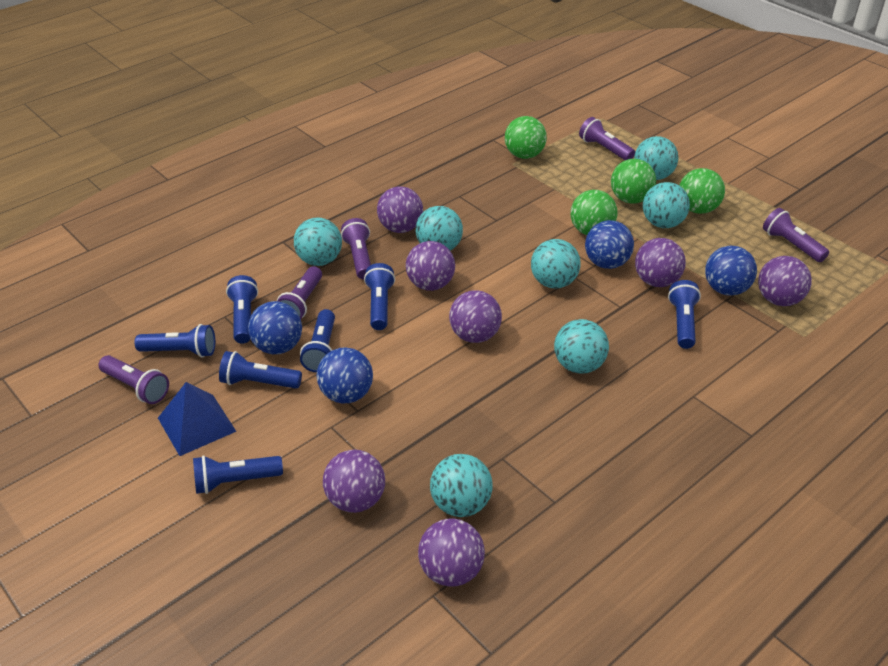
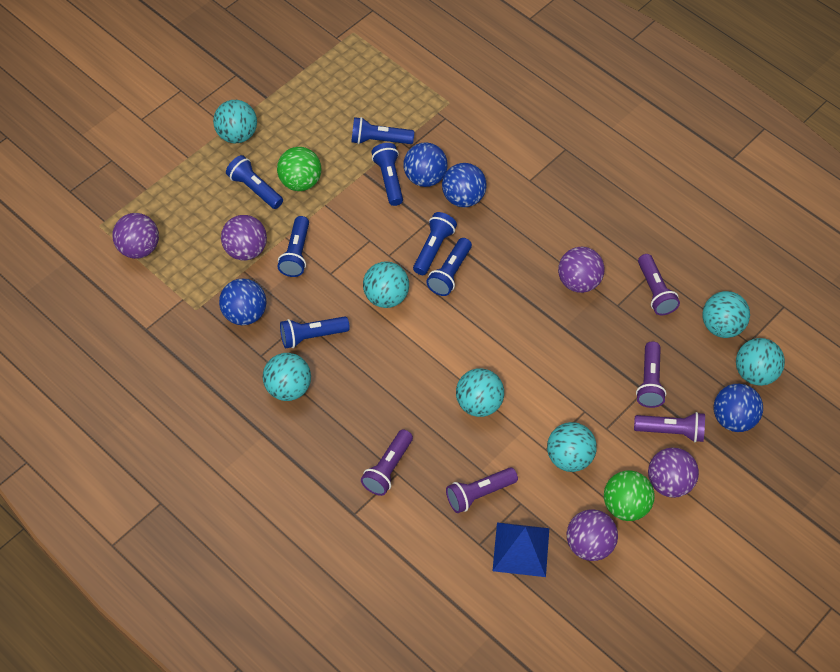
green ball: [505,116,547,159] [571,190,617,235] [611,159,656,204] [679,168,725,214] = 4 -> [277,147,321,191] [604,470,654,521] = 2
purple ball: [323,450,385,513] [377,187,423,233] [406,241,455,291] [418,518,485,587] [449,290,502,343] [635,238,686,287] [758,256,812,306] = 7 -> [112,213,159,259] [221,215,267,260] [558,247,605,293] [567,509,618,561] [648,447,699,498] = 5

